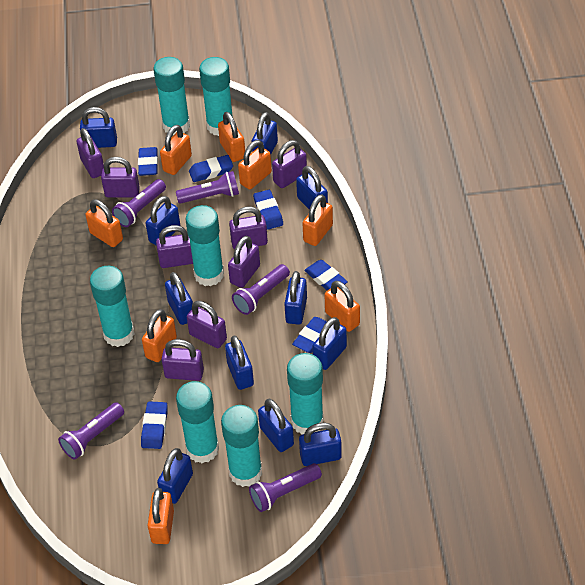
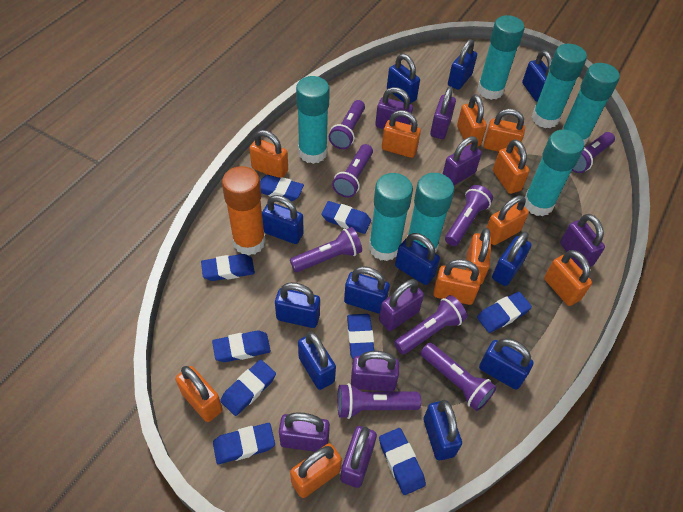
blue eraser: [138,147,158,176] [141,401,168,449] [189,155,233,182] [253,190,283,230] [292,317,327,353] [304,260,348,291] = 6 -> [201,254,255,281] [212,330,271,362] [213,423,275,464] [220,360,276,416] [260,175,304,201] [321,201,371,234] [347,314,374,359] [379,428,426,495] [477,292,532,333] = 9
orange glue stick: none = 0 -> [222,166,266,255] = 1
orange padlock: [86,199,123,247] [142,309,177,362] [147,488,174,544] [160,125,192,175] [218,112,245,162] [238,140,272,190] [302,194,333,246] [325,281,360,332] = 8 -> [175,366,223,422] [249,130,288,178] [290,443,342,498] [382,110,421,158] [433,259,481,305] [457,94,487,146] [466,228,491,285] [483,109,525,153] [486,195,529,245] [493,139,530,194] [544,250,592,306] = 11
purple flashlight: [58,402,124,460] [112,179,166,227] [176,171,239,204] [232,264,290,315] [249,463,322,512] = 5 -> [290,227,362,272] [329,100,365,149] [332,144,373,198] [337,383,421,419] [394,295,467,355] [421,343,496,411] [445,185,493,246] [572,132,615,173] = 8

